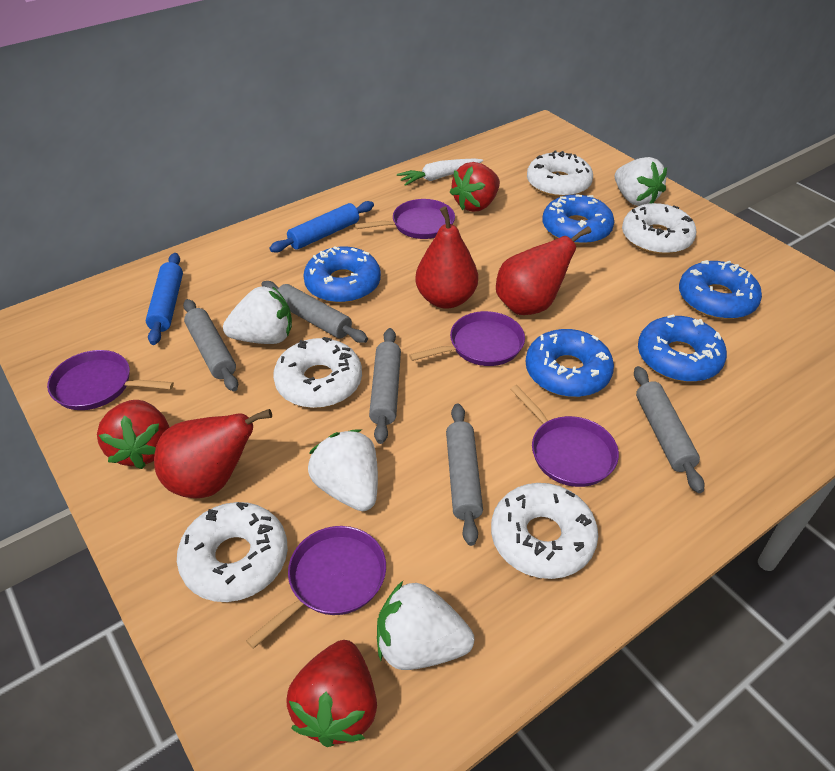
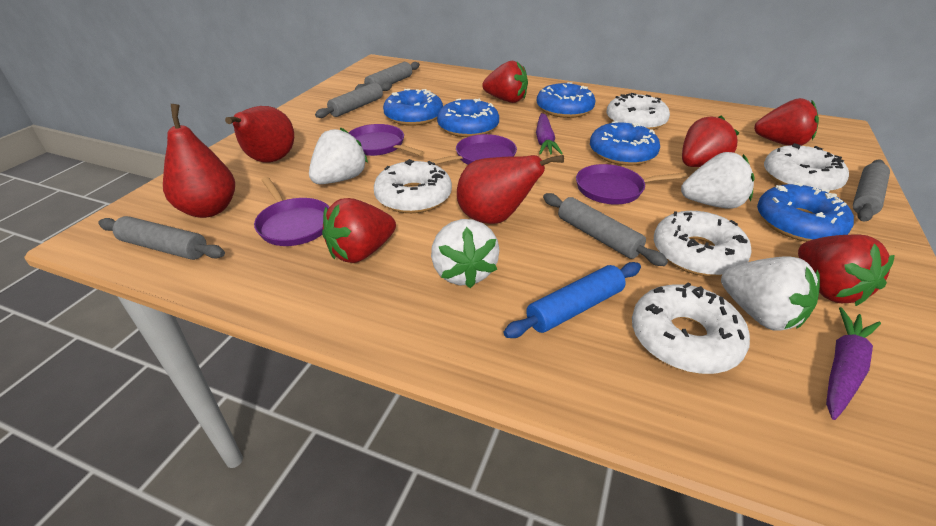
blue rolling pin: [146,253,183,345] [270,201,374,253] = 2 -> [504,262,641,338] = 1
purple carrot: none = 0 -> [536,113,563,155] [826,307,881,420] = 2
purple pan: [47,350,174,410] [246,526,386,649] [355,199,455,239] [409,311,525,366] [510,385,619,487] = 5 -> [254,177,329,246] [348,124,425,156] [427,134,517,165] [576,164,688,205] = 4
red strawberry: [97,400,170,469] [286,640,377,747] [450,162,500,212] = 3 -> [322,198,396,263] [482,61,528,103] [682,115,739,167] [754,98,819,146] [798,235,894,306] = 5
white carrot: [397,158,483,186] = 1 -> none = 0

